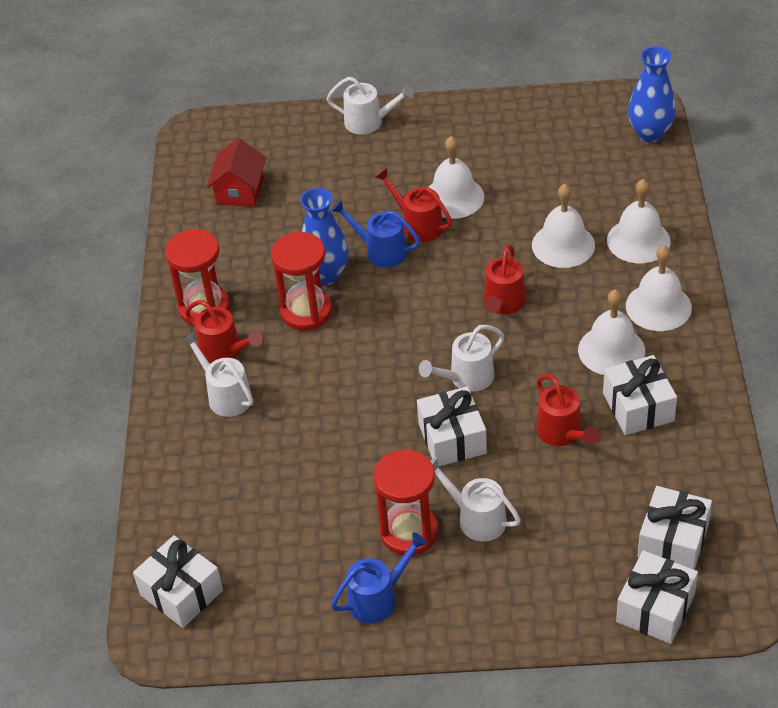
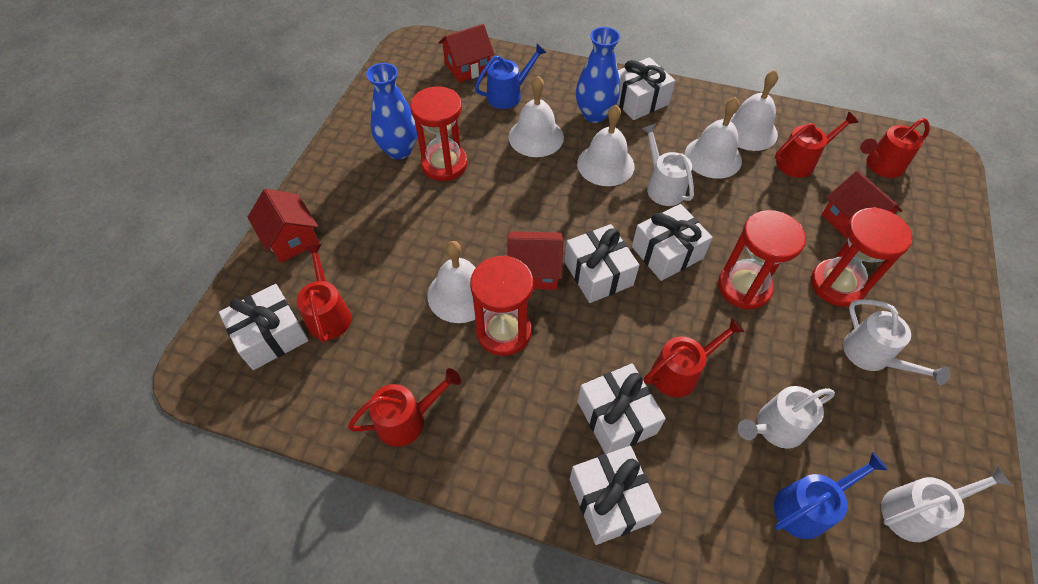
red hourglass: [165,229,230,326] [271,232,332,331] [373,449,438,555] = 3 -> [410,86,468,181] [470,255,533,356] [718,210,806,309] [811,207,912,307] = 4
red house: [207,138,266,207] = 1 -> [247,189,320,263] [439,24,495,83] [507,231,563,290] [821,170,903,240] = 4
red watering can: [185,300,263,364] [375,168,452,242] [484,245,526,314] [536,374,600,446] = 4 -> [297,244,351,343] [348,368,461,447] [644,318,744,398] [775,112,858,178] [860,118,930,178] = 5
white gift: [133,535,223,628] [417,386,487,467] [603,355,677,435] [616,550,698,644] [638,486,712,570] = 5 -> [219,284,309,370] [564,224,639,303] [570,446,661,545] [578,363,666,454] [617,57,675,120] [632,204,713,281] = 6

